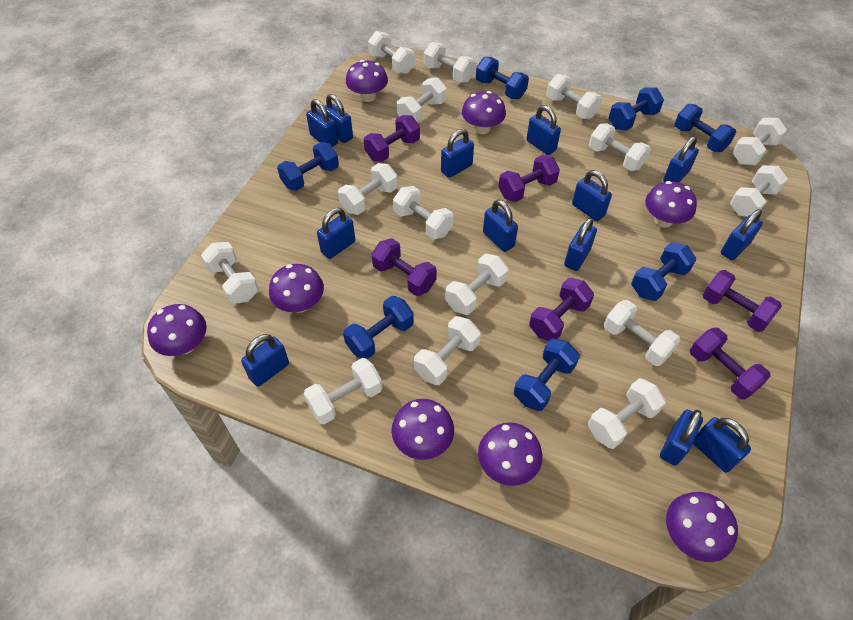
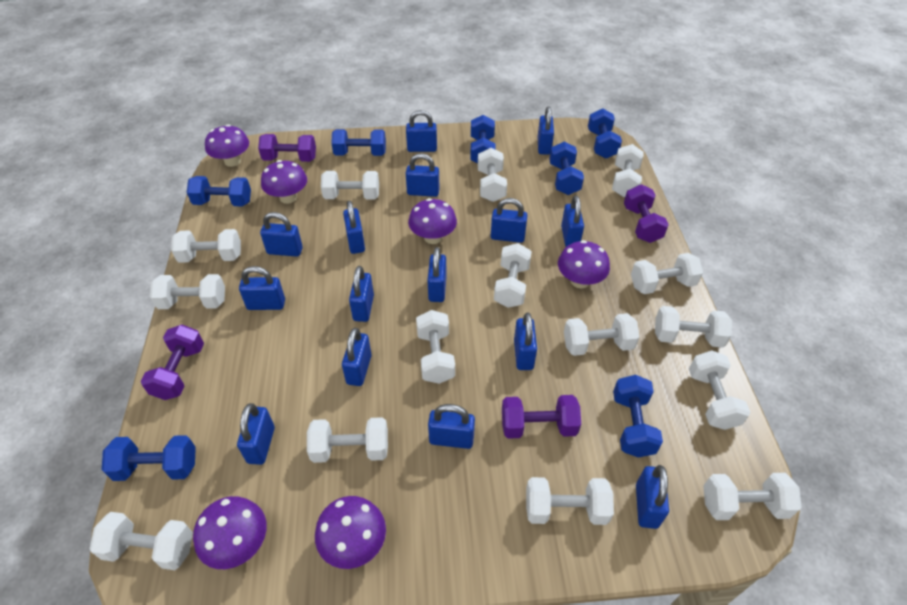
blue padlock: [241,334,289,387] [306,99,338,147] [317,208,355,259] [325,94,353,143] [441,129,474,178] [483,199,518,252] [526,105,561,155] [564,218,597,271] [572,170,612,221] [660,410,703,466] [663,137,699,183] [693,417,751,473] [721,209,763,260] = 13 -> [237,403,275,465] [239,266,285,310] [260,212,303,257] [342,328,372,386] [343,201,365,254] [349,266,374,322] [406,110,437,152] [406,153,440,197] [427,247,447,302] [428,404,475,449] [491,198,528,243] [514,313,537,370] [538,106,554,155] [561,196,584,247] [636,465,669,529] = 15
purple dumbbell: [364,115,420,162] [372,238,437,296] [498,155,560,202] [529,278,594,341] [690,328,771,399] [703,270,782,332] = 6 -> [141,325,204,400] [258,134,316,162] [502,395,581,439] [624,184,669,243] = 4
purple mushroom: [147,304,207,356] [269,264,324,313] [346,60,388,102] [391,399,454,460] [462,91,506,134] [478,422,542,486] [645,181,697,228] [666,492,738,562] = 8 -> [193,496,267,569] [205,124,249,167] [261,160,307,204] [315,496,386,569] [408,198,457,244] [558,240,610,288] = 6

